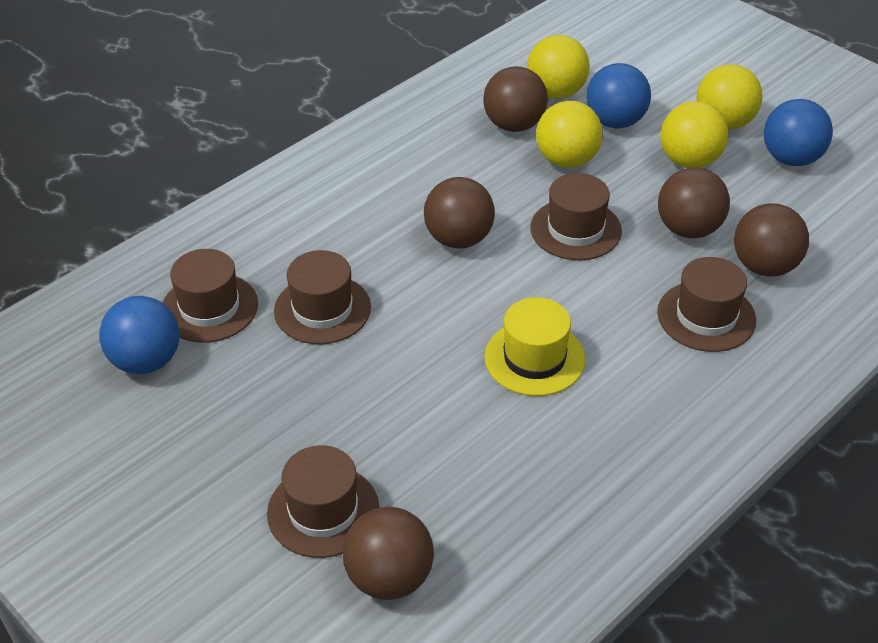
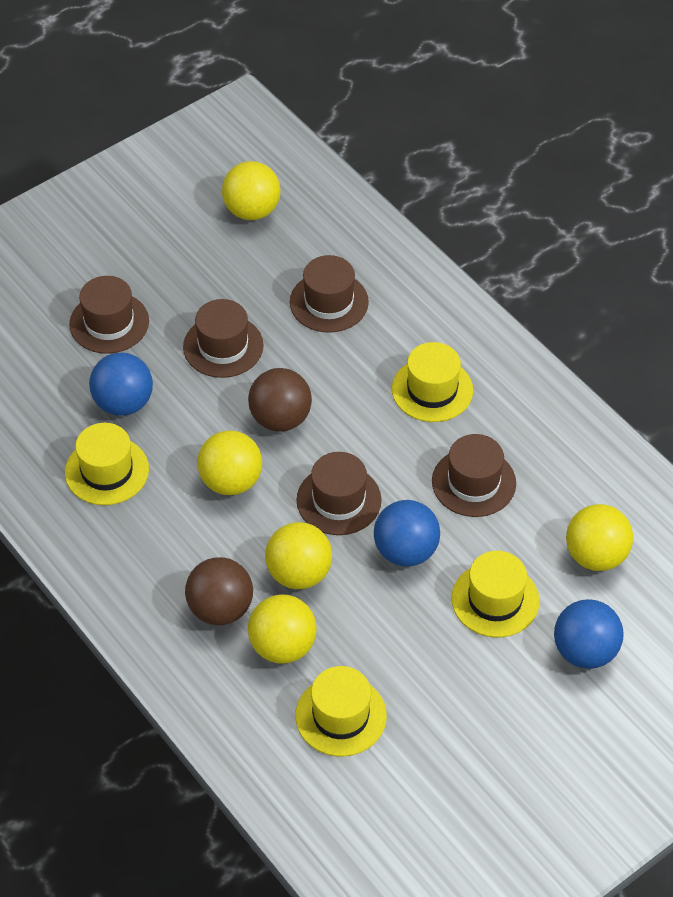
brown ball: [342,507,434,600] [424,177,495,248] [483,66,548,132] [658,167,730,238] [734,203,809,277] = 5 -> [185,557,253,625] [248,368,312,432] = 2
yellow ball: [527,35,590,99] [536,101,603,168] [661,101,728,168] [696,64,762,130] = 4 -> [197,430,262,495] [222,161,280,220] [248,594,317,664] [265,522,332,589] [566,504,633,571] = 5
yellow hat: [484,297,585,396] = 1 -> [65,423,149,505] [295,666,387,756] [392,342,473,422] [451,551,540,637] = 4

